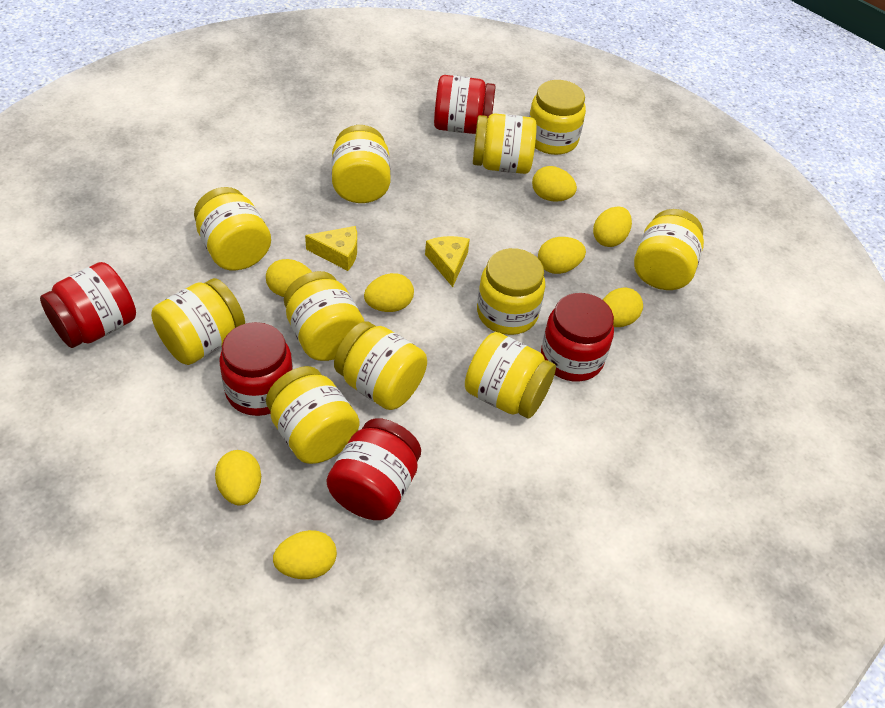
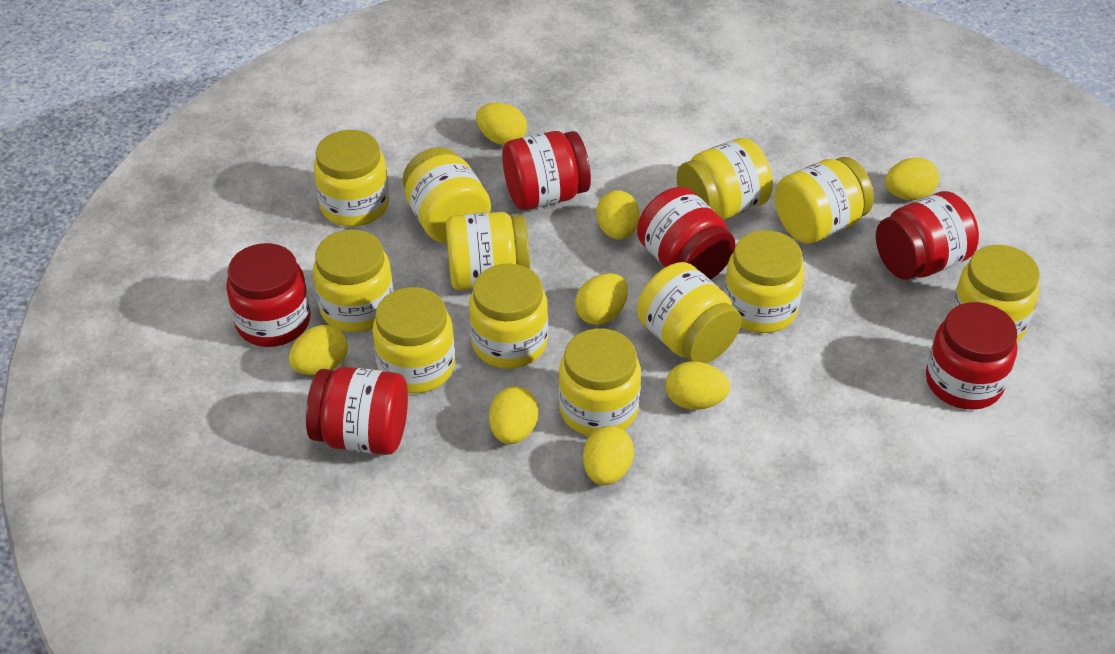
red jar: [40,262,136,348] [220,322,293,416] [327,418,421,520] [434,75,496,134] [541,293,614,382] = 5 -> [226,243,311,347] [306,367,408,455] [502,131,591,210] [637,187,735,280] [876,191,979,280] [926,302,1017,410] = 6
yellow cheese: [305,226,357,271] [425,236,470,287] = 2 -> none = 0
yellow jar: [151,278,245,365] [194,187,271,270] [266,366,360,464] [284,271,364,361] [332,125,391,203] [334,321,427,410] [465,332,556,419] [473,113,537,174] [477,248,545,335] [529,80,586,155] [634,209,704,290] = 11 -> [313,229,394,332] [314,130,390,227] [372,287,455,393] [403,147,491,243] [446,212,530,290] [469,263,548,369] [559,328,641,436] [637,262,742,363] [677,138,773,220] [724,230,805,333] [775,157,874,244] [951,245,1040,342] = 12

